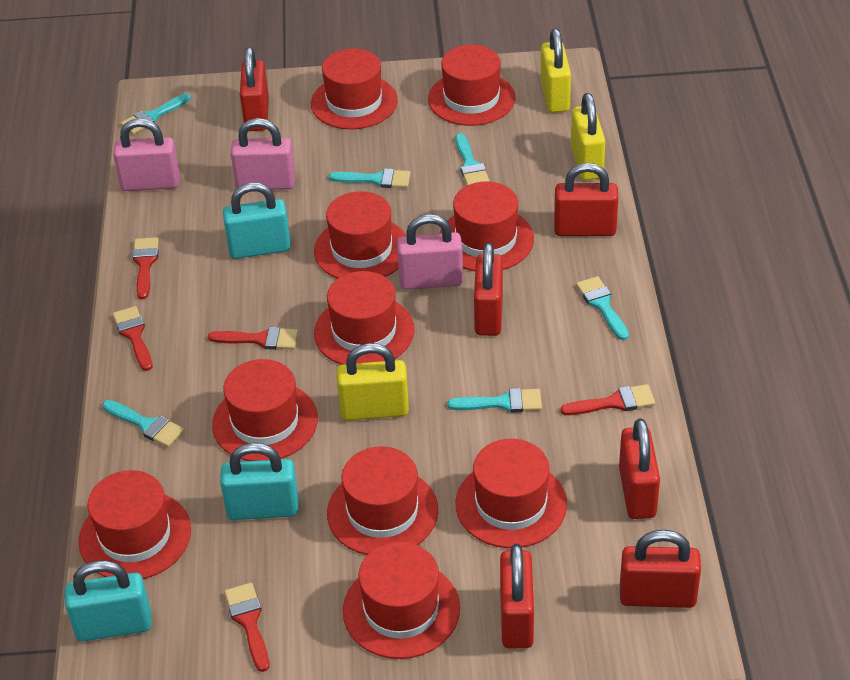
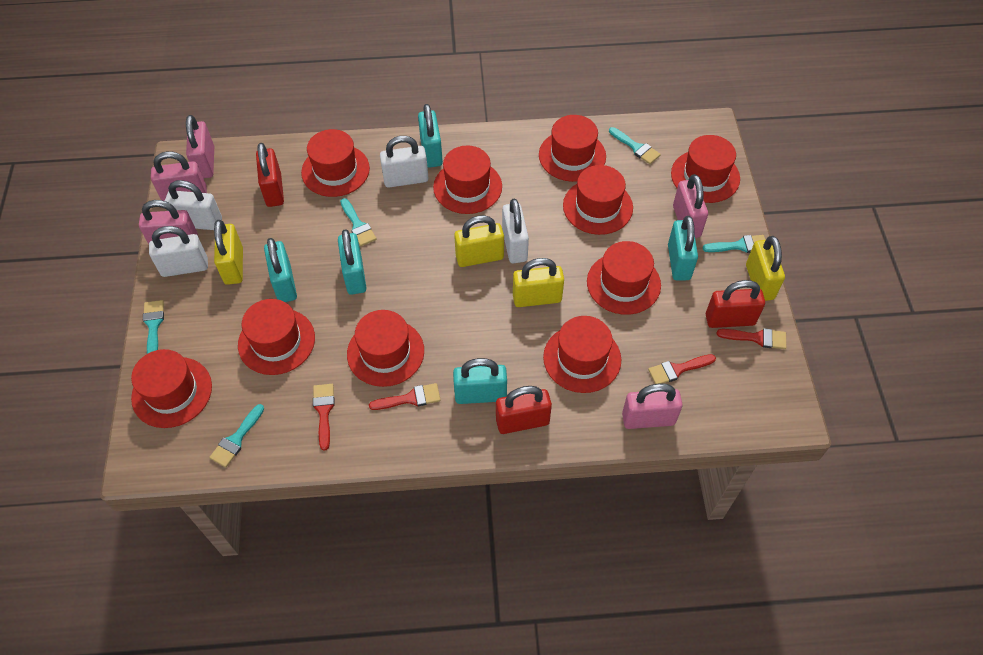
pink padlock: [113,118,180,191] [230,118,295,190] [397,214,463,290] = 3 -> [139,200,198,244] [151,151,207,201] [186,115,214,178] [622,384,683,429] [673,174,708,238] = 5
red brush: [113,306,153,371] [132,237,159,299] [208,327,298,350] [224,583,269,672] [560,384,655,415] = 5 -> [313,384,335,451] [369,383,441,410] [648,354,716,384] [717,328,786,349] = 4
red padlock: [240,47,269,131] [474,243,503,336] [500,544,534,648] [554,163,618,236] [619,418,660,519] [620,530,701,608] = 6 -> [256,143,284,207] [496,386,552,434] [706,280,765,328] = 3
turquoise brush: [103,400,184,447] [121,93,191,134] [329,168,411,188] [448,388,542,413] [455,133,490,186] [576,276,629,340] = 6 -> [143,300,164,354] [209,404,264,467] [340,198,377,246] [609,127,661,164] [703,235,765,253] = 5
turquoise padlock: [65,560,152,642] [220,443,299,520] [223,182,291,259] = 3 -> [264,238,297,302] [338,229,366,295] [418,104,443,168] [453,358,507,404] [668,216,698,281] = 5
white padlock: none = 0 -> [149,226,208,277] [165,180,222,230] [380,136,429,188] [502,198,529,263] = 4
yellow padlock: [337,343,409,420] [540,28,571,113] [571,93,605,180] = 3 -> [214,220,243,285] [454,215,504,267] [513,258,564,307] [746,236,785,301] = 4

